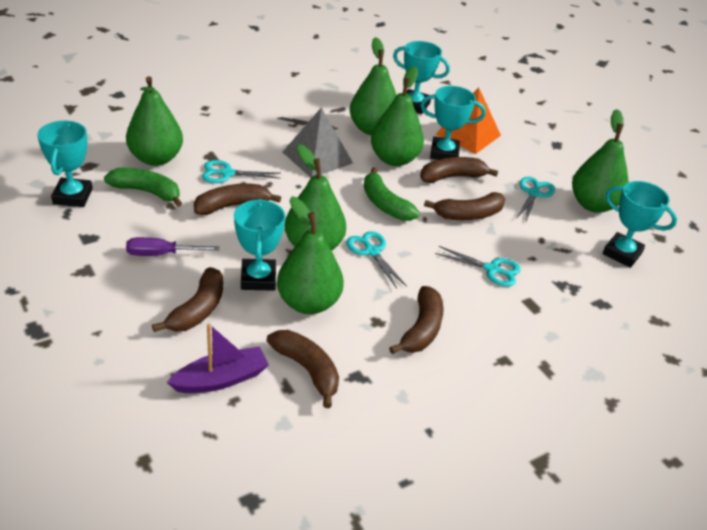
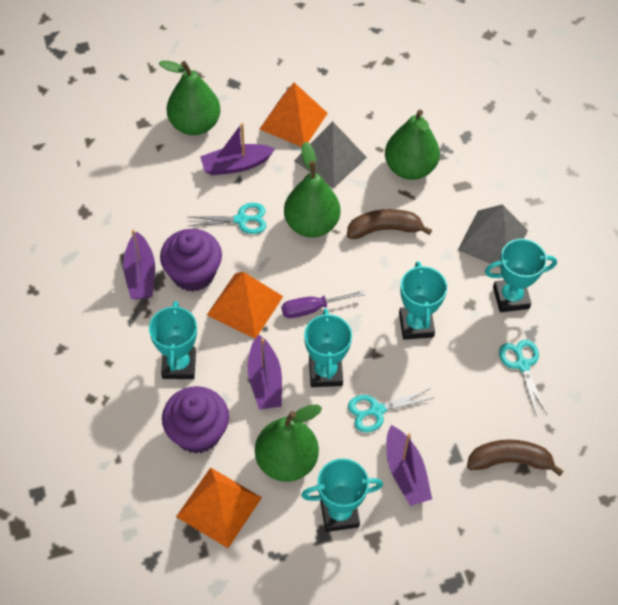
brown banana: [152,267,223,332] [194,184,281,215] [267,330,339,408] [389,286,444,354] [420,157,498,183] [424,192,505,220] = 6 -> [347,209,432,239] [467,440,564,476] = 2
green banana: [104,168,182,207] [364,167,420,221] = 2 -> none = 0
green pear: [126,76,183,166] [277,196,344,314] [285,144,346,251] [350,37,397,135] [371,66,424,166] [572,109,629,213] = 6 -> [159,61,221,135] [255,404,322,482] [284,142,340,238] [385,110,440,180] = 4
grey pyramid: [283,108,353,178] = 1 -> [294,121,367,189] [458,204,528,267] = 2
orange pyramid: [436,87,501,154] = 1 -> [176,467,262,548] [207,272,283,339] [260,83,328,147] = 3
purple boat: [167,323,269,393] = 1 -> [123,230,155,299] [200,123,275,175] [248,334,282,410] [386,425,432,506] = 4
purple cupcake: none = 0 -> [160,229,222,292] [162,386,229,454] = 2
turquoise scissors: [202,160,281,183] [346,231,407,288] [435,246,521,287] [516,177,555,222] = 4 -> [189,203,266,234] [348,389,433,433] [499,340,547,417] = 3

